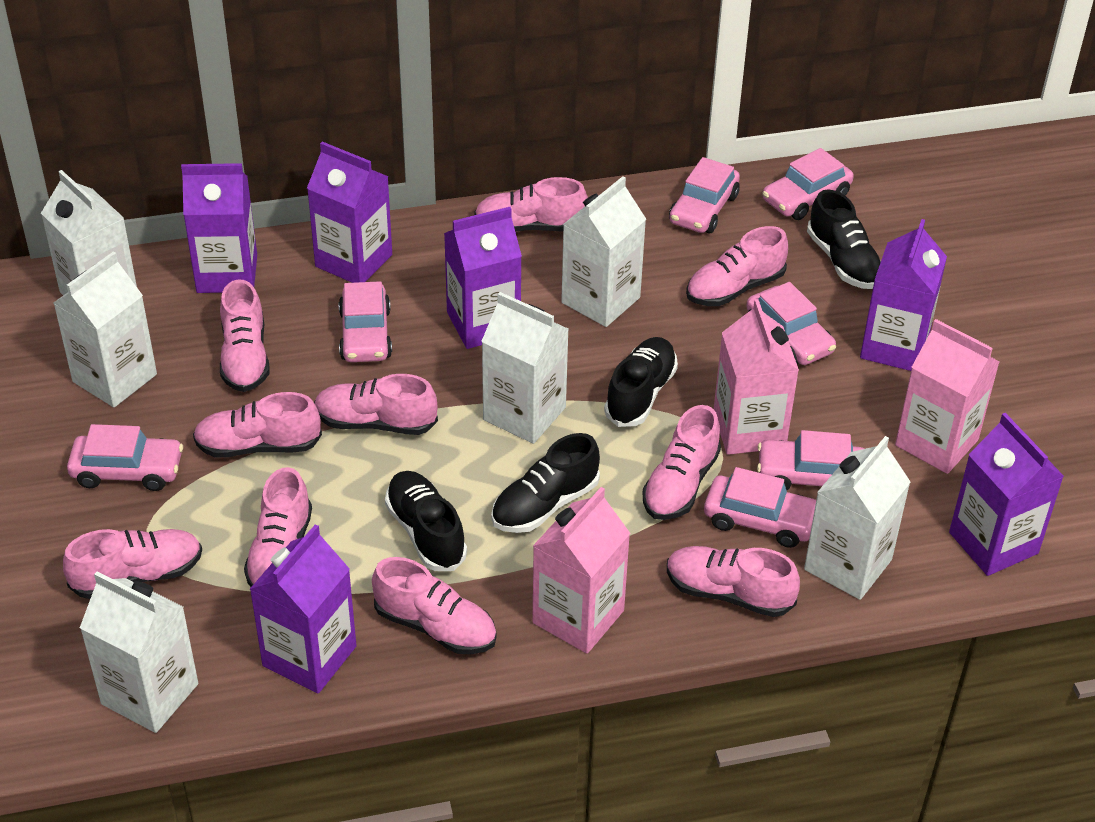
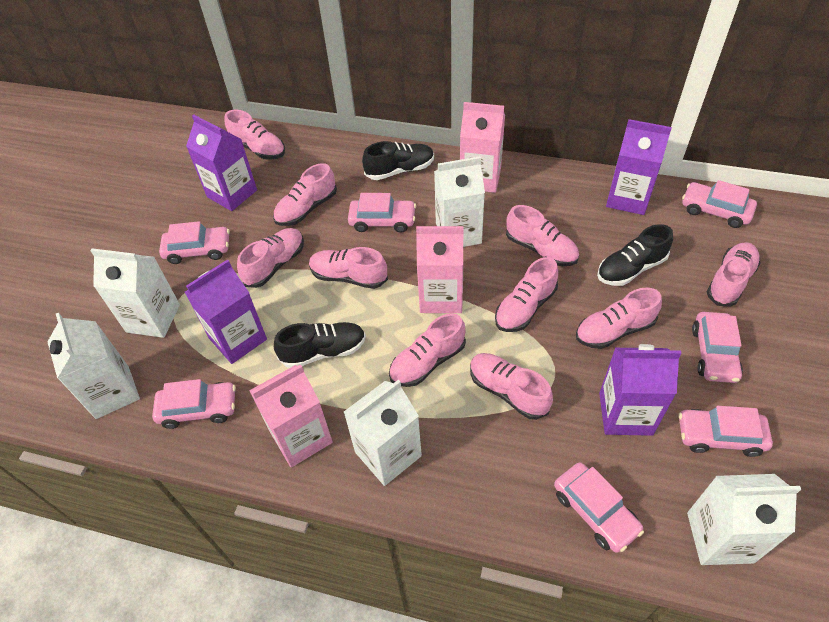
black shoe: [385,471,467,571] [491,433,600,533] [604,337,678,427] [807,189,881,289] = 4 -> [274,322,366,368] [362,141,434,180] [597,224,673,286] = 3
purple carton: [181,163,257,293] [250,524,357,693] [307,142,392,283] [444,207,522,349] [860,219,947,371] [949,413,1064,576] = 6 -> [185,259,267,364] [186,114,257,211] [599,344,682,436] [606,119,672,215] = 4
white carton: [41,170,137,295] [54,251,157,407] [80,572,198,733] [481,292,569,444] [561,176,646,327] [804,436,910,600] = 6 -> [48,313,140,419] [90,248,180,338] [344,380,422,486] [434,157,485,247] [687,474,801,565] = 5

